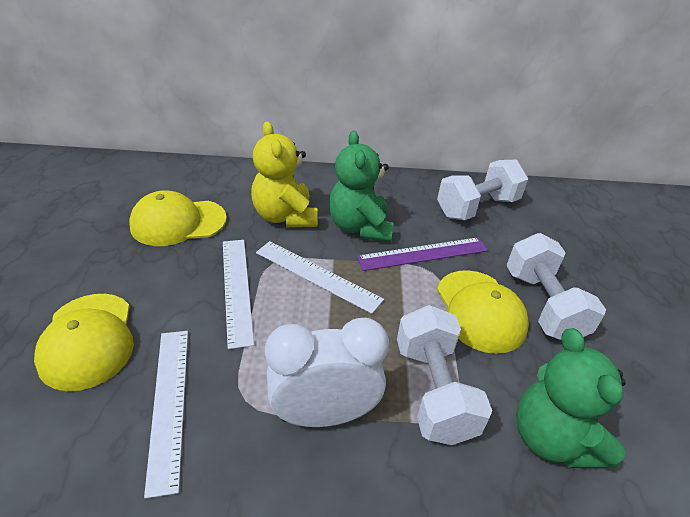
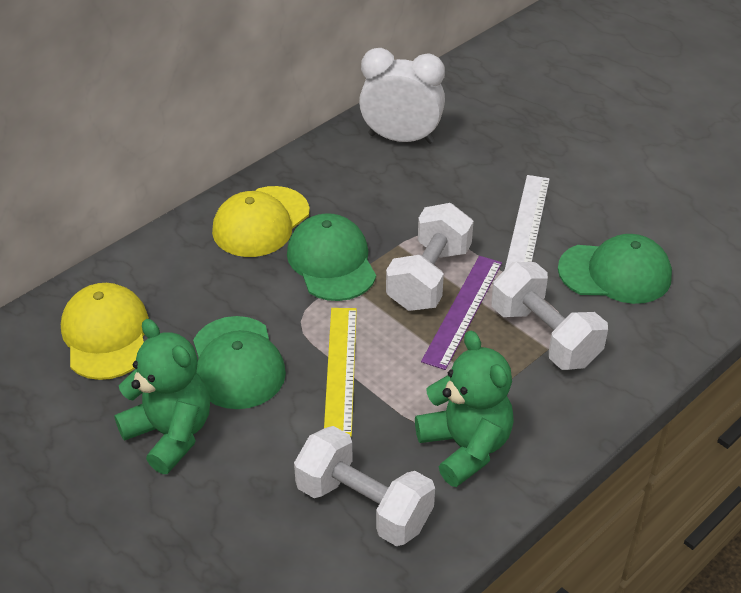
green cap: none = 0 -> [193,316,286,409] [287,213,376,301] [558,234,672,304] = 3
white ruler: [144,331,188,499] [223,240,254,349] [256,241,384,314] = 3 -> [505,175,550,269] = 1
yellow cap: [34,294,134,391] [129,190,227,246] [437,270,529,354] = 3 -> [61,283,149,380] [212,186,310,257] = 2
yellow ruler: none = 0 -> [324,308,357,437] = 1
yellow teddy bear: [251,121,318,227] = 1 -> none = 0

